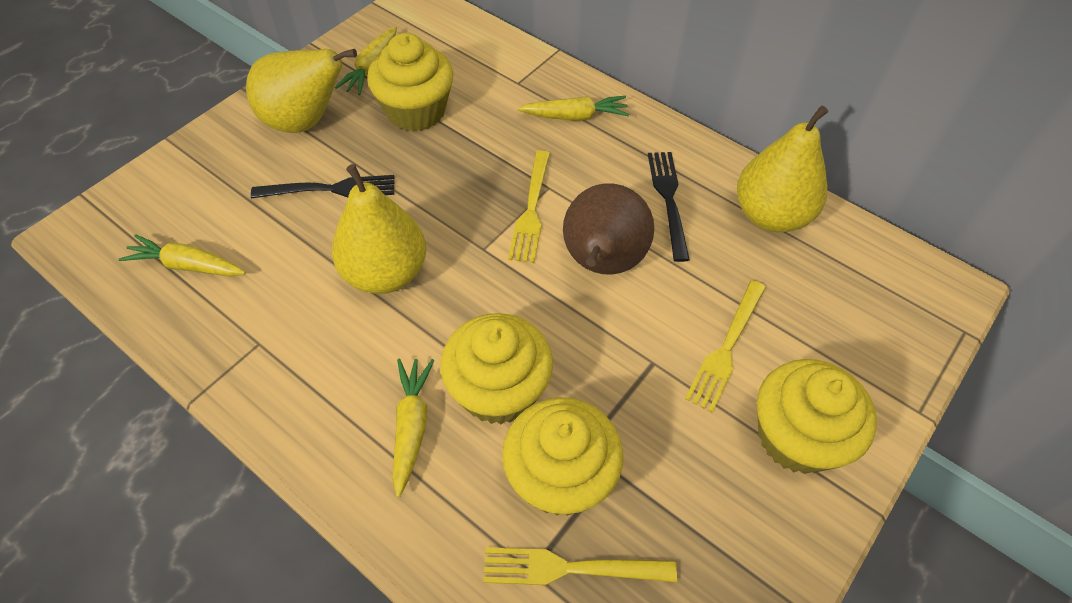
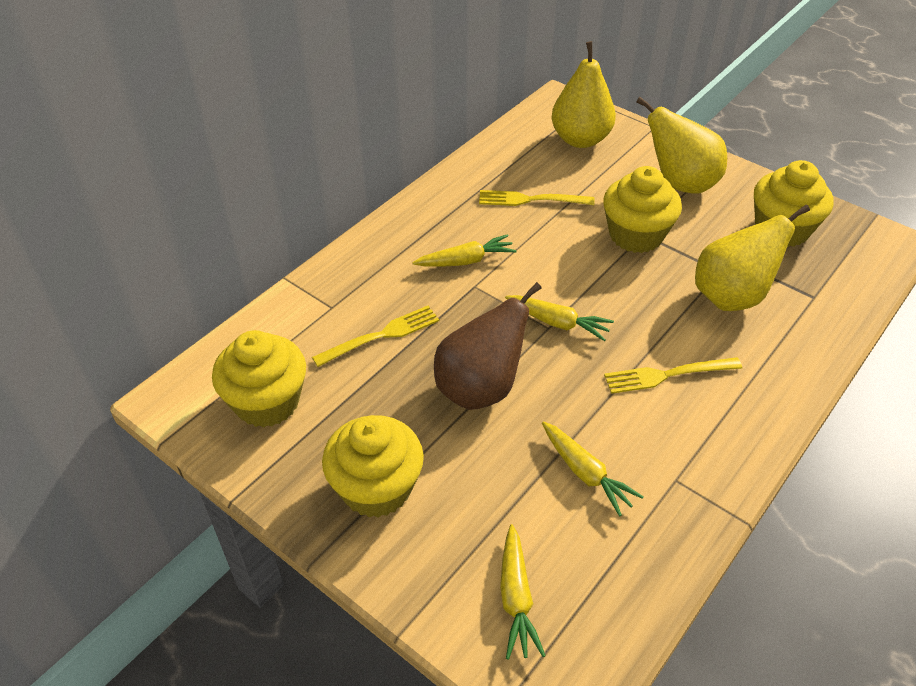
black fork: [251,175,394,198] [648,152,690,262] = 2 -> none = 0

